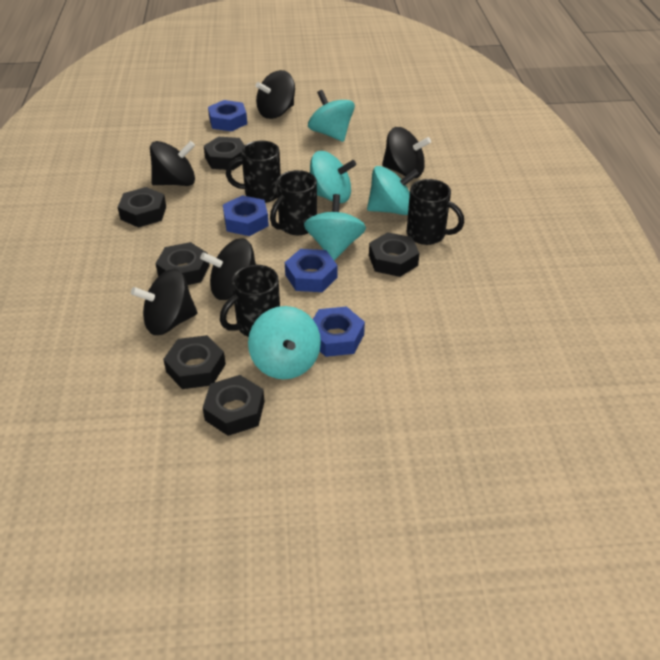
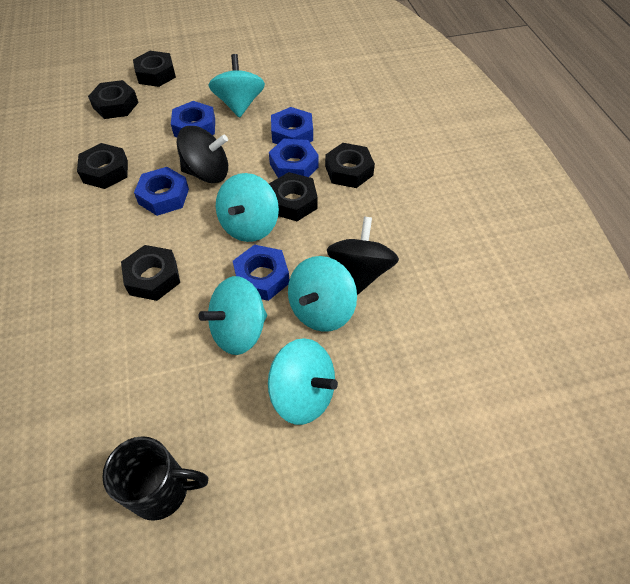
black mug: [220,265,280,337] [226,141,281,203] [270,170,317,235] [407,179,464,245] = 4 -> [102,436,208,521] = 1
black spinning top: [131,269,198,335] [150,141,195,186] [200,238,256,300] [256,70,295,119] [382,127,431,178] = 5 -> [177,126,228,183] [327,217,399,295] = 2
blue nut: [208,100,247,132] [223,195,269,236] [285,249,337,292] [313,306,365,357] = 4 -> [134,167,189,216] [171,101,215,137] [233,244,289,301] [269,139,319,178] [271,107,313,144] = 5

